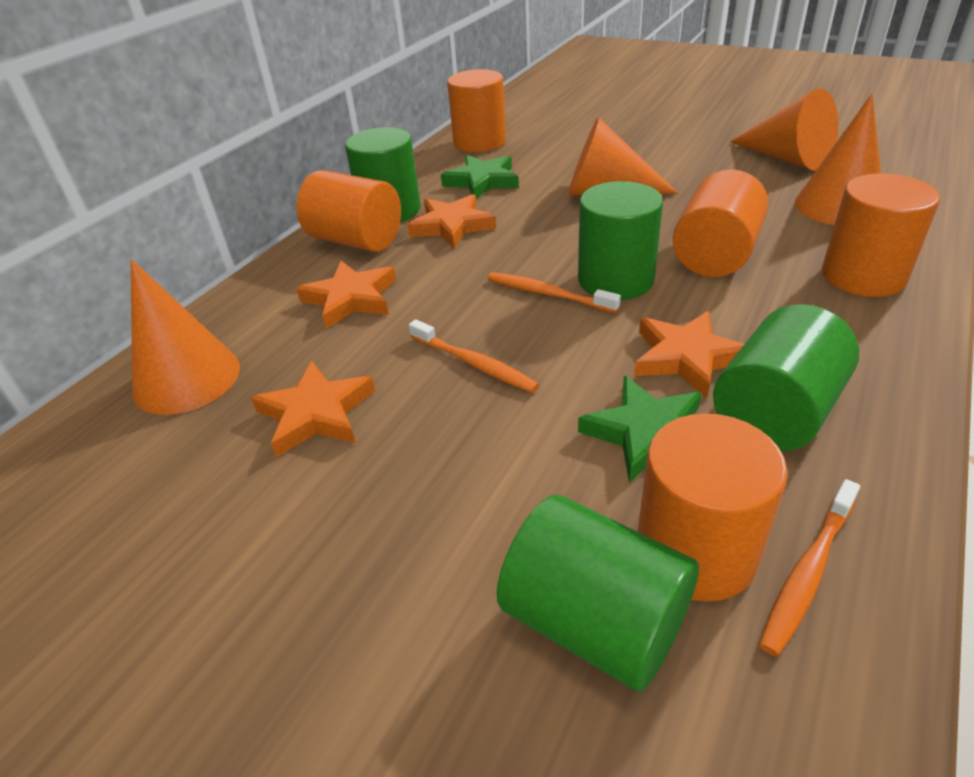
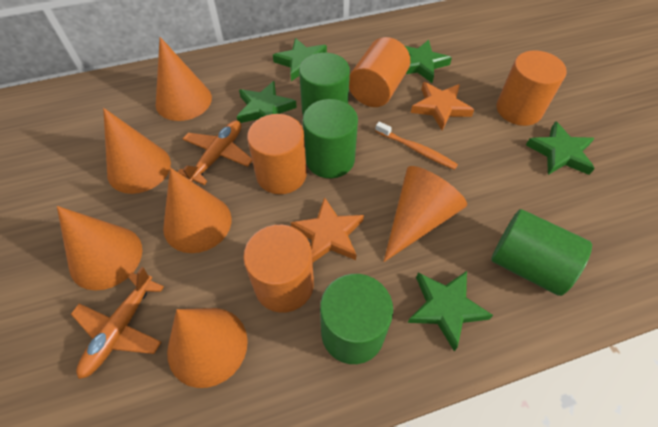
green star: [441,155,519,199] [578,376,702,483] = 2 -> [237,81,297,123] [273,38,327,81] [405,40,452,83] [408,271,493,351] [526,121,595,175] = 5
orange cone: [131,259,240,415] [568,117,678,195] [730,89,839,171] [795,94,881,225] = 4 -> [57,206,142,290] [103,108,171,194] [156,37,212,121] [163,168,231,253] [167,308,248,388] [384,166,467,262] = 6
orange cylinder: [296,170,401,252] [447,69,506,152] [638,413,788,602] [673,169,768,277] [822,173,940,297] = 5 -> [243,225,314,313] [247,114,307,194] [349,37,410,107] [496,50,567,126] = 4
orange plane: none = 0 -> [71,267,164,379] [178,120,252,185] = 2
orange star: [251,361,375,458] [296,261,396,329] [407,194,496,248] [634,311,744,398] = 4 -> [291,197,364,262] [411,82,474,130] = 2
orange toothbrush: [409,319,539,393] [487,272,621,313] [759,479,860,656] = 3 -> [375,121,458,170] = 1

